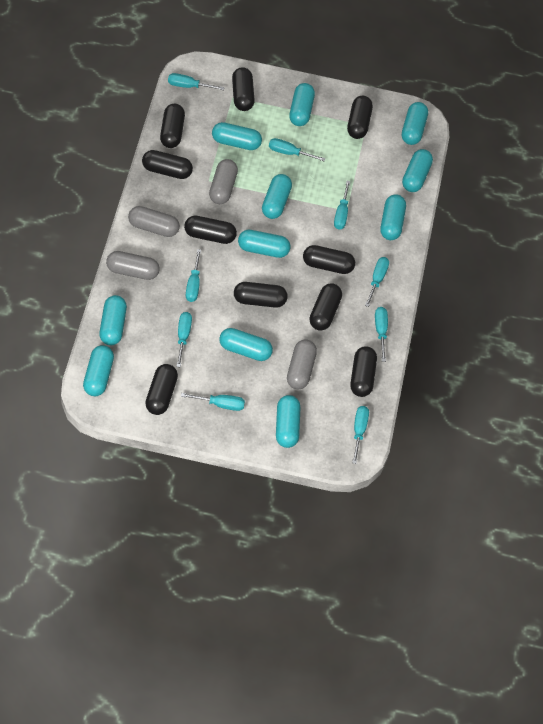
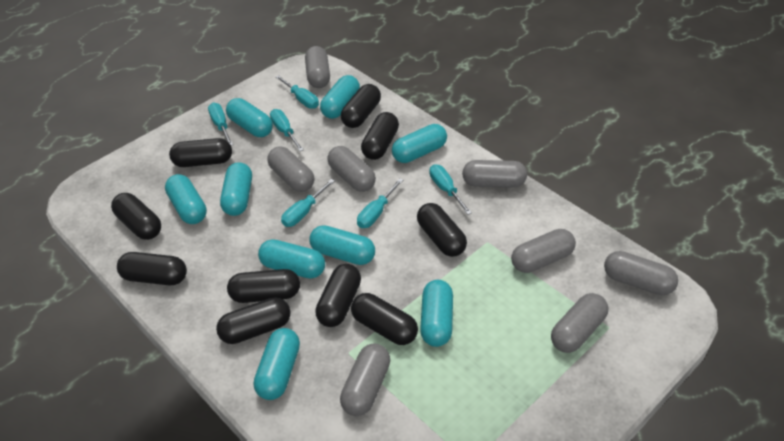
grey capsule: [106,251,160,280] [128,206,180,237] [209,159,238,204] [287,339,317,389] = 4 -> [267,146,314,192] [305,46,330,88] [327,146,376,192] [340,343,390,416] [462,160,527,187] [511,229,576,273] [551,293,608,353] [604,251,678,295] = 8
turquoise capsule: [83,345,114,396] [99,295,127,345] [212,122,262,150] [219,328,273,361] [238,230,291,258] [262,174,292,219] [276,395,300,448] [289,83,315,126] [381,194,406,240] [402,102,428,145] [402,149,433,192] = 11 -> [165,174,207,224] [220,162,252,216] [226,98,273,137] [254,328,300,400] [258,239,325,279] [309,225,375,265] [320,75,360,119] [392,124,447,163] [420,280,453,347] = 9
turquoise screwdriver: [168,73,225,90] [176,312,192,367] [181,393,245,411] [186,249,201,302] [269,138,325,161] [334,181,350,230] [352,406,369,464] [365,257,389,307] [375,307,388,362] = 9 -> [208,103,233,145] [270,109,304,151] [276,75,319,109] [281,179,335,227] [357,178,403,228] [429,164,472,215] = 6

